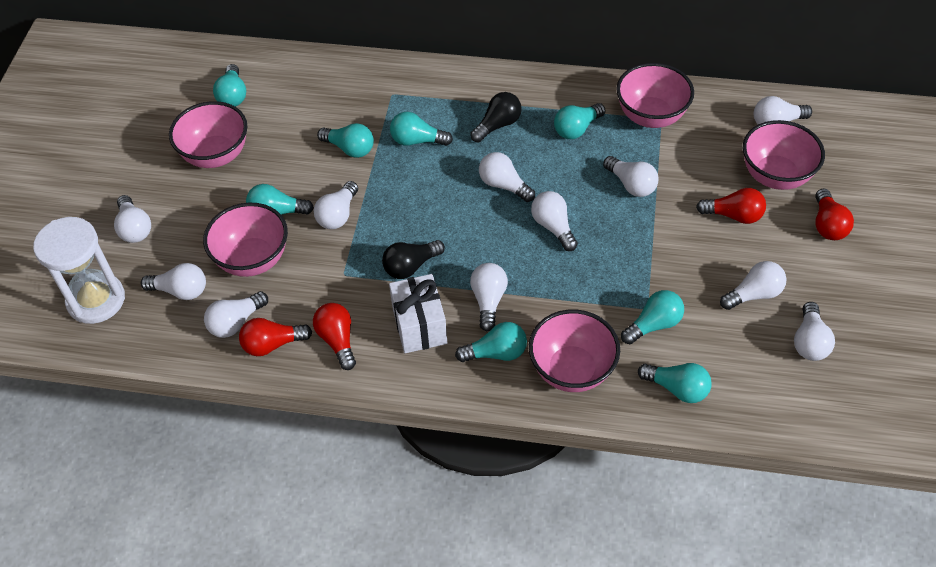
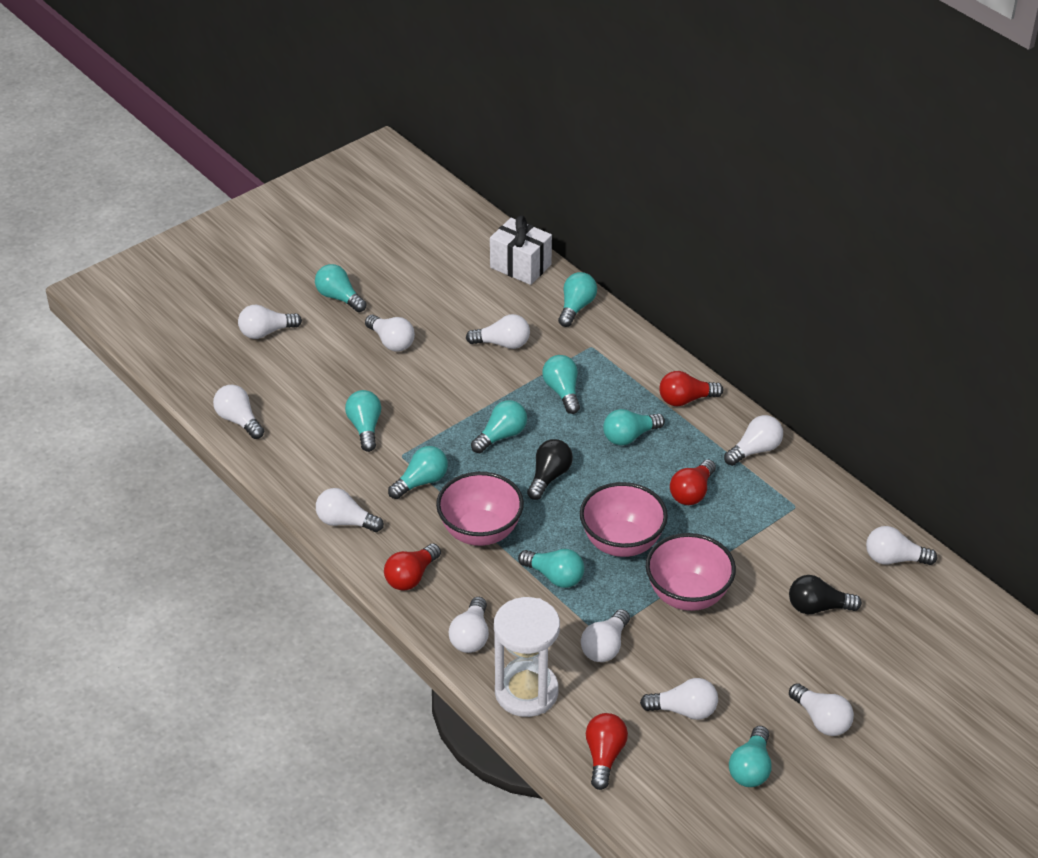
pink bowl: [169,101,247,168] [203,203,288,277] [529,310,620,392] [616,63,694,128] [743,120,825,190] = 5 -> [436,472,524,546] [580,482,668,557] [646,533,736,611] = 3
turquoise light bulb: [213,64,246,107] [246,184,314,215] [317,123,374,158] [390,112,453,146] [455,322,527,362] [554,103,606,139] [621,290,684,344] [638,363,712,403] = 8 -> [315,264,367,312] [345,390,381,452] [388,446,448,499] [471,400,527,453] [518,549,585,588] [542,355,580,414] [558,272,597,327] [603,409,665,445] [729,726,772,787] = 9

